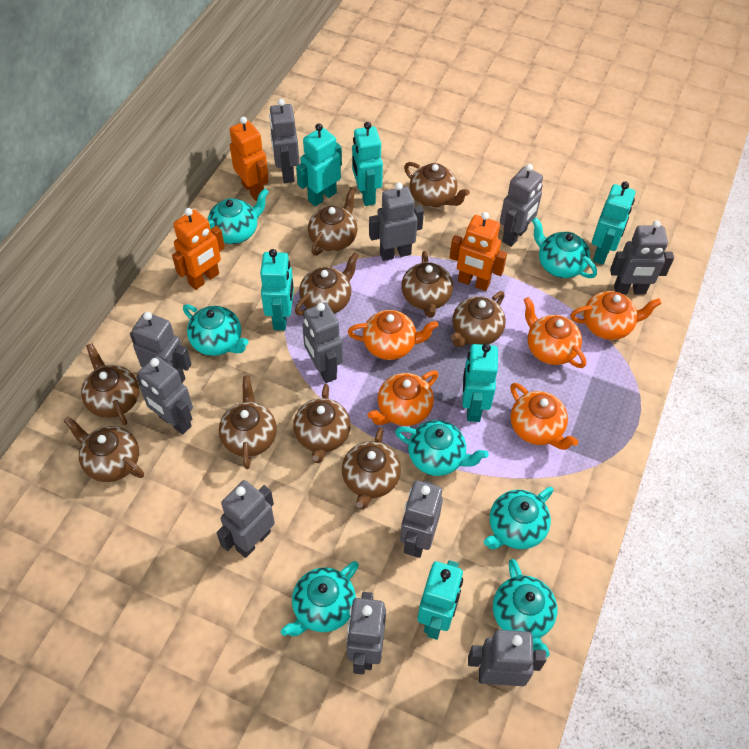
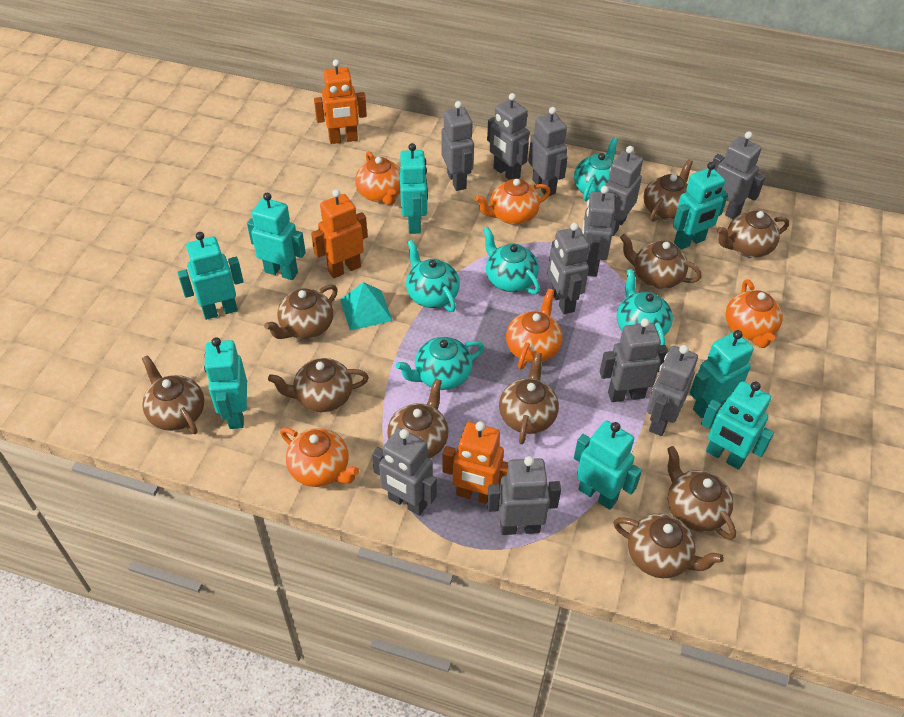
turquoise pyramid: none = 0 -> [340,282,392,331] = 1
turquoise robot: [260,249,294,331] [296,123,342,206] [352,122,383,206] [417,560,463,640] [462,343,498,422] [592,182,635,265] = 6 -> [178,232,244,320] [204,337,247,429] [247,193,306,280] [400,143,428,234] [574,421,642,510] [673,162,728,250] [690,330,754,418] [701,381,774,470] = 8
turquoise teapot: [183,304,249,356] [208,188,269,244] [281,561,359,636] [395,420,489,476] [484,487,553,550] [493,559,557,658] [532,217,597,278] = 7 -> [396,337,484,390] [406,240,460,312] [483,227,540,294] [574,137,618,201] [617,269,673,345] = 5

